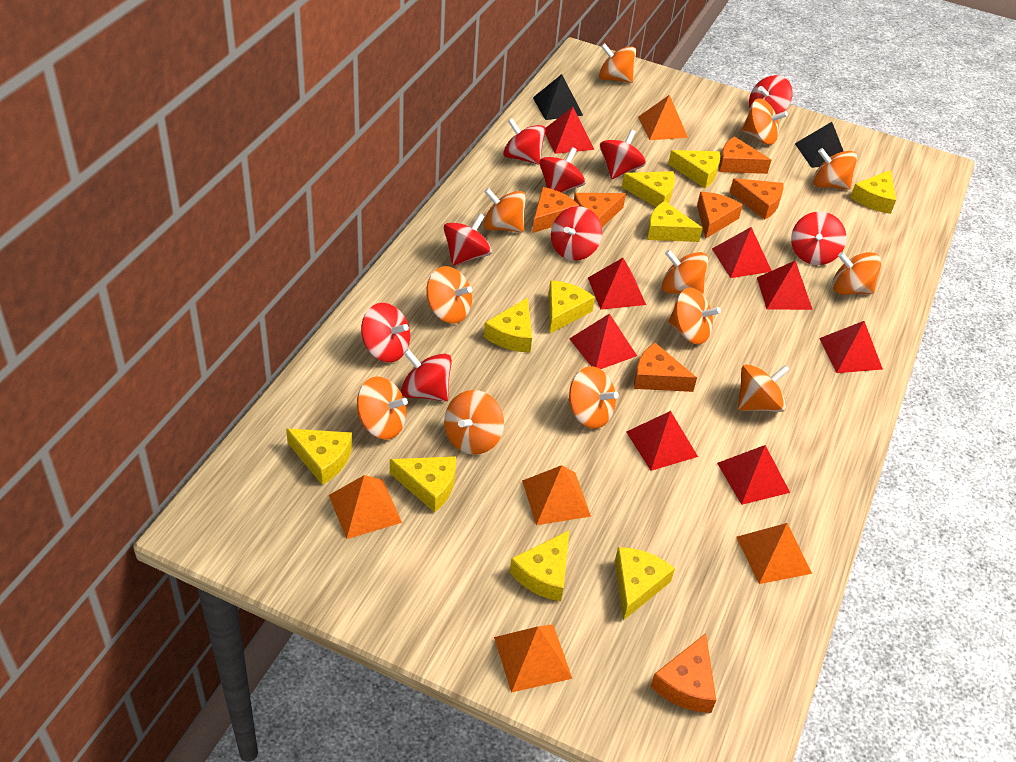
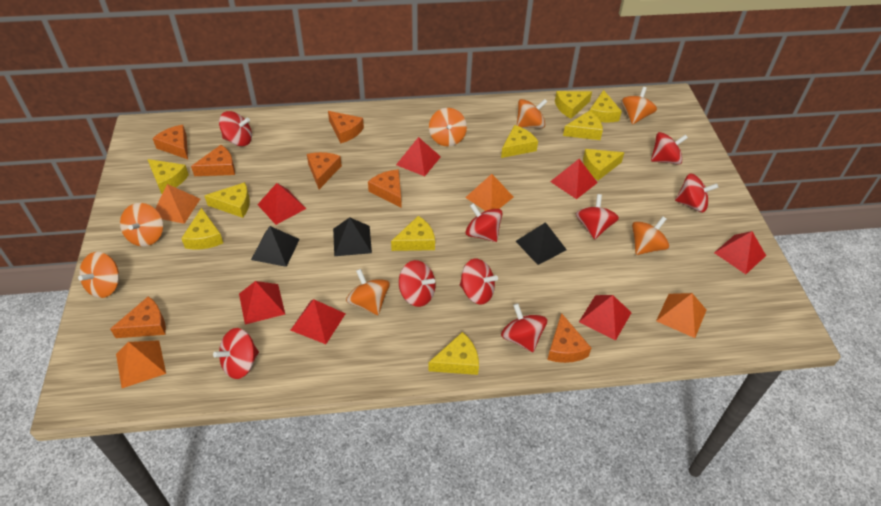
black pyramid: [533,74,583,120] [795,122,843,168] = 2 -> [251,226,300,267] [333,217,372,256] [516,222,567,265] = 3
orange pyramid: [329,475,402,539] [494,624,572,693] [522,465,591,525] [638,95,688,140] [736,523,812,584] = 5 -> [116,340,166,388] [155,184,200,224] [465,174,513,211] [656,293,706,338] = 4
orange spinning top: [357,377,408,439] [427,266,472,324] [444,390,504,455] [483,188,526,232] [568,366,619,429] [599,43,636,83] [662,250,708,294] [668,287,721,345] [738,364,790,412] [742,98,788,145] [813,148,857,190] [833,252,882,295] = 12 -> [78,252,119,298] [120,203,163,246] [346,269,390,315] [429,108,467,146] [517,99,547,128] [621,87,657,125] [632,216,670,255] = 7
red pyramid: [545,107,594,154] [569,313,637,369] [588,258,646,310] [626,411,698,471] [712,227,772,278] [717,445,790,505] [757,260,813,310] [819,321,883,373] = 8 -> [239,281,285,325] [257,183,306,225] [291,299,346,344] [396,137,441,176] [550,159,598,199] [579,295,631,340] [714,231,766,274] = 7

